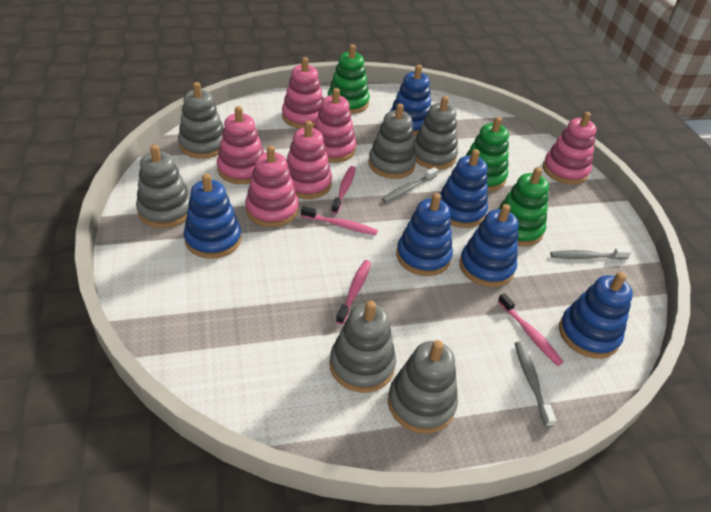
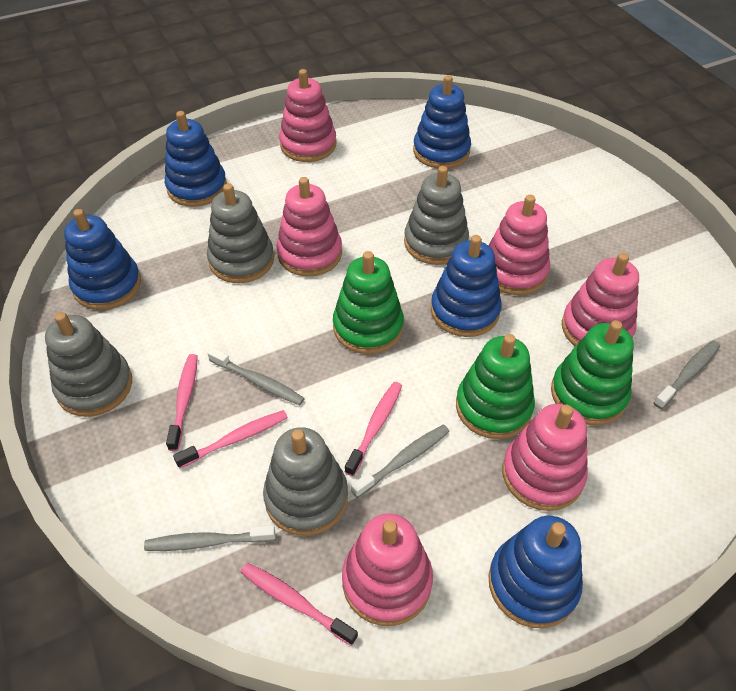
blue stacking toy: [184,173,242,259] [390,65,431,135] [396,193,453,276] [440,149,488,228] [460,204,519,287] [559,272,633,359] = 6 -> [64,209,141,310] [165,111,227,207] [413,75,471,169] [431,235,502,337] [488,516,583,628] = 5
grey stacking toy: [136,145,191,228] [178,82,224,159] [330,301,396,393] [368,104,416,179] [388,340,458,434] [414,96,458,170] = 6 -> [45,312,132,417] [207,183,274,283] [263,427,348,536] [404,166,469,265] = 4
grey toothbrush: [382,167,438,203] [515,342,556,428] [550,248,632,259] = 3 -> [144,525,275,551] [207,348,305,405] [351,424,449,498] [654,340,720,409] = 4

